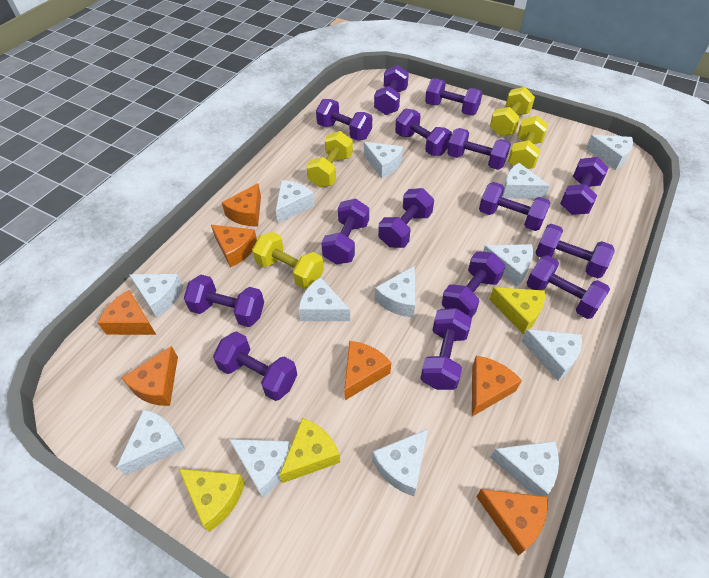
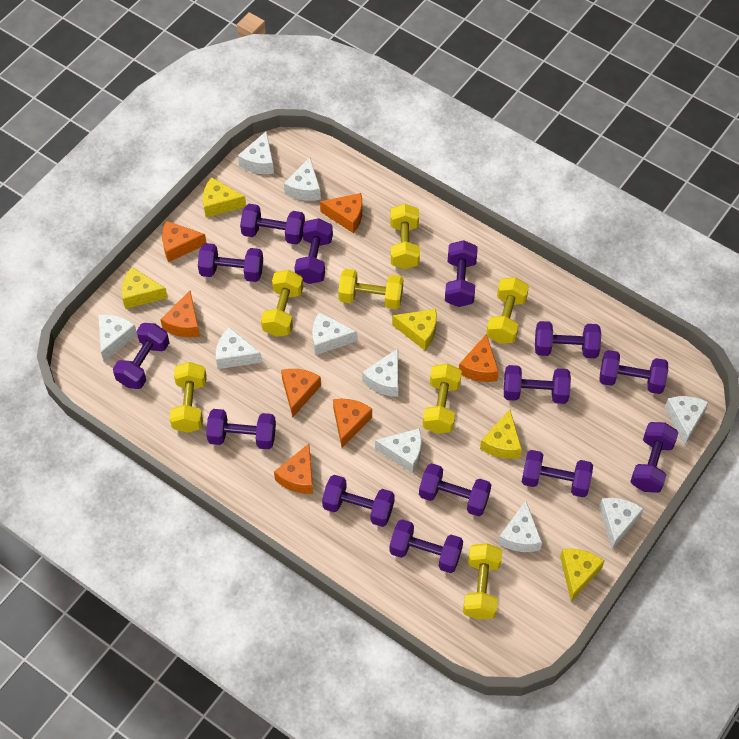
purple dumbbell: [184,275,264,327] [213,331,297,401] [316,99,372,140] [321,199,369,264] [374,65,409,115] [378,188,434,248] [395,109,452,156] [420,308,472,390] [425,78,482,116] [442,251,505,318] [447,128,511,170] [479,182,551,231] [527,255,610,319] [535,224,614,278] [560,157,609,215] = 15 -> [113,323,169,389] [198,243,263,282] [206,409,276,449] [240,204,305,245] [295,218,333,284] [322,475,395,527] [390,519,463,573] [419,463,491,516] [445,240,478,307] [504,365,571,404] [522,450,593,497] [535,321,601,358] [599,350,668,394] [630,422,679,493] = 14
white cheese: [117,409,185,475] [129,274,183,318] [229,439,291,498] [276,180,315,223] [298,277,350,321] [364,142,403,178] [372,429,428,496] [375,266,415,317] [483,244,533,287] [490,441,559,497] [503,163,550,199] [521,329,582,381] [586,135,633,170] = 13 -> [98,314,137,362] [216,327,262,369] [238,131,274,174] [284,157,321,201] [312,312,357,355] [362,349,398,397] [375,428,422,473] [498,501,542,552] [599,498,644,549] [665,396,709,445] = 10
yellow cheese: [179,469,245,532] [279,418,340,483] [489,287,545,334] = 3 -> [122,267,168,309] [203,177,246,217] [392,309,437,350] [480,409,522,459] [560,548,604,601] = 5
yellow dumbbell: [252,232,324,289] [306,131,353,187] [490,87,535,136] [508,116,548,169] = 4 -> [169,362,207,433] [261,270,303,337] [338,269,403,309] [390,204,420,269] [423,363,462,434] [463,543,502,620] [486,277,529,344] = 7

